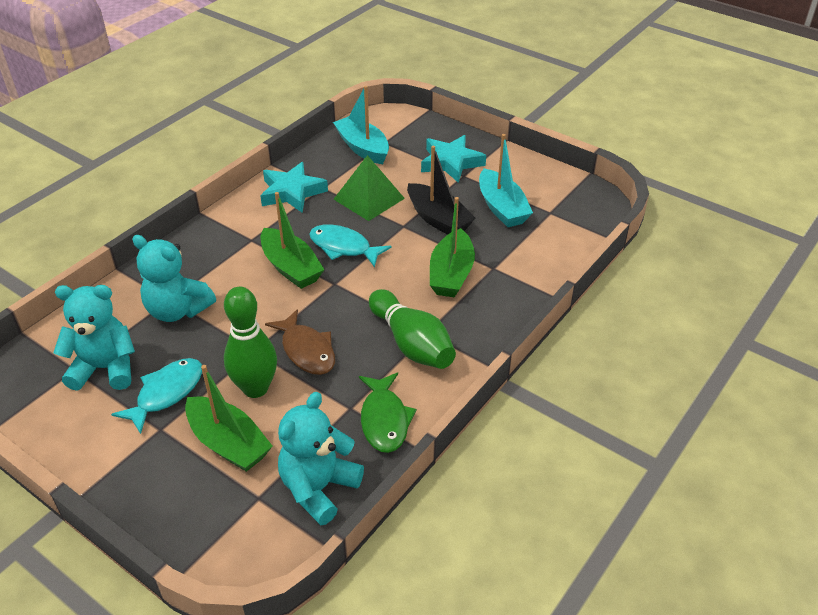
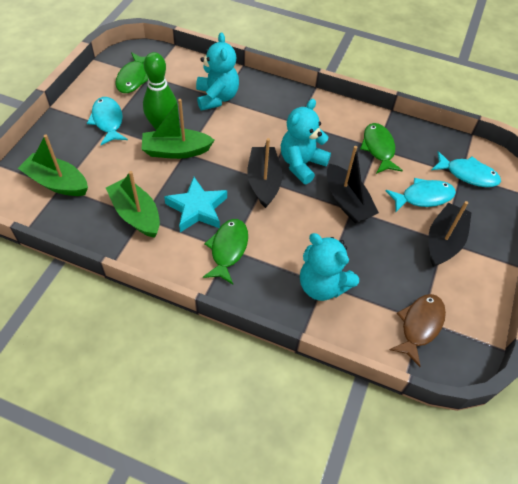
black boat: [407,146,475,235] = 1 -> [247,138,283,208] [327,146,379,224] [428,201,472,267] = 3
green bowling pin: [224,287,277,398] [369,289,456,369] = 2 -> [143,52,177,130] = 1
green fish: [359,373,417,453] = 1 -> [115,52,148,93] [203,219,248,284] [360,123,403,174] = 3
green pyramid: [334,155,405,221] = 1 -> none = 0
turquoise boat: [333,86,389,164] [479,134,533,227] = 2 -> none = 0
turquoise fish: [111,358,202,434] [309,224,392,267] = 2 -> [87,97,128,145] [385,178,456,212] [431,151,501,187] = 3
turquoise star: [260,162,328,213] [421,135,486,183] = 2 -> [164,177,227,232] = 1

